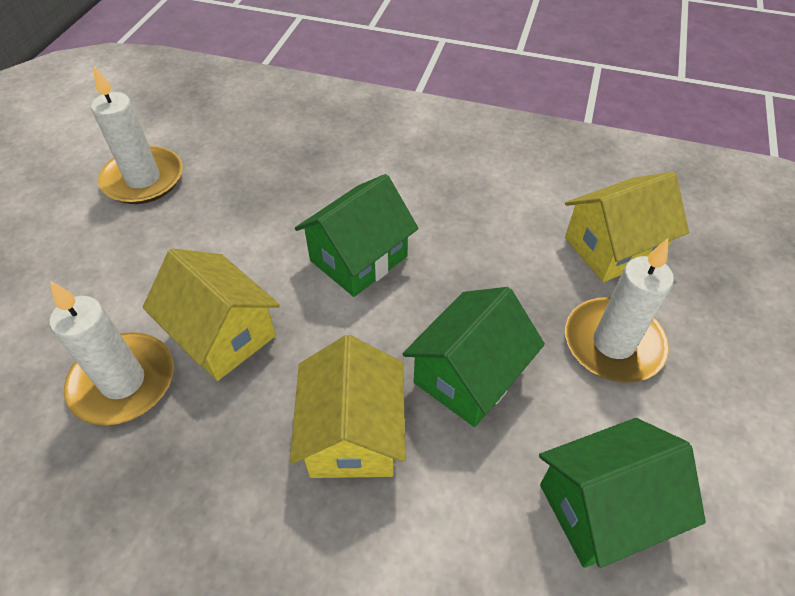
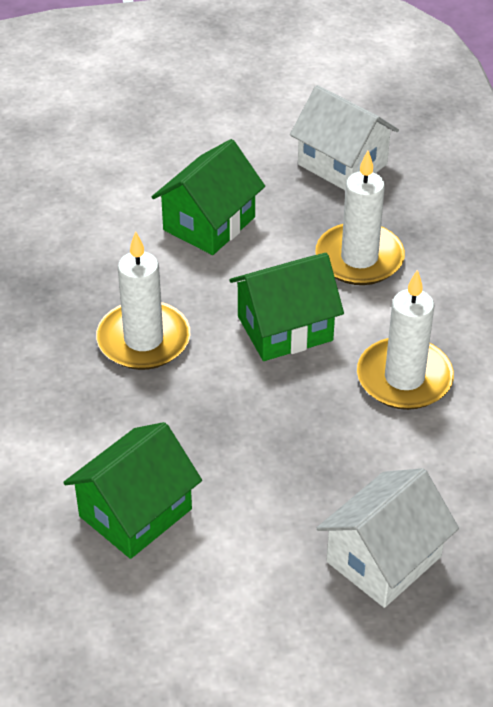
white house: none = 0 -> [290,85,399,190] [317,468,459,608] = 2
yellow house: [143,249,280,381] [290,335,406,478] [565,172,689,282] = 3 -> none = 0

